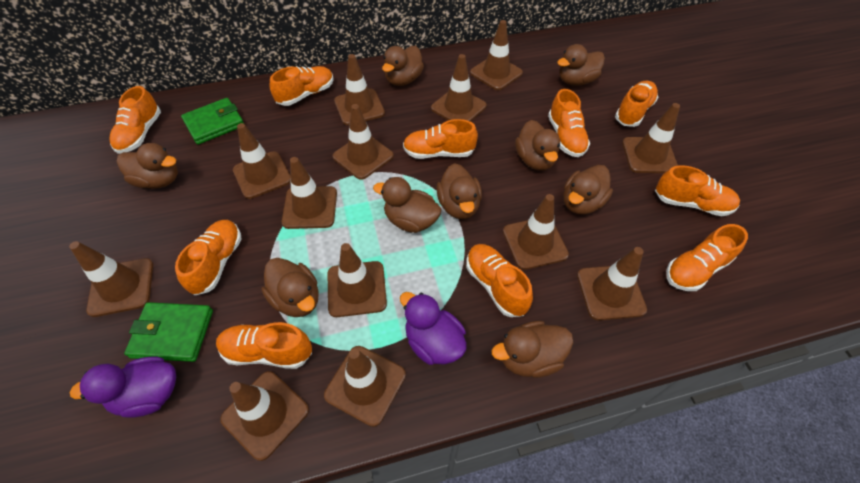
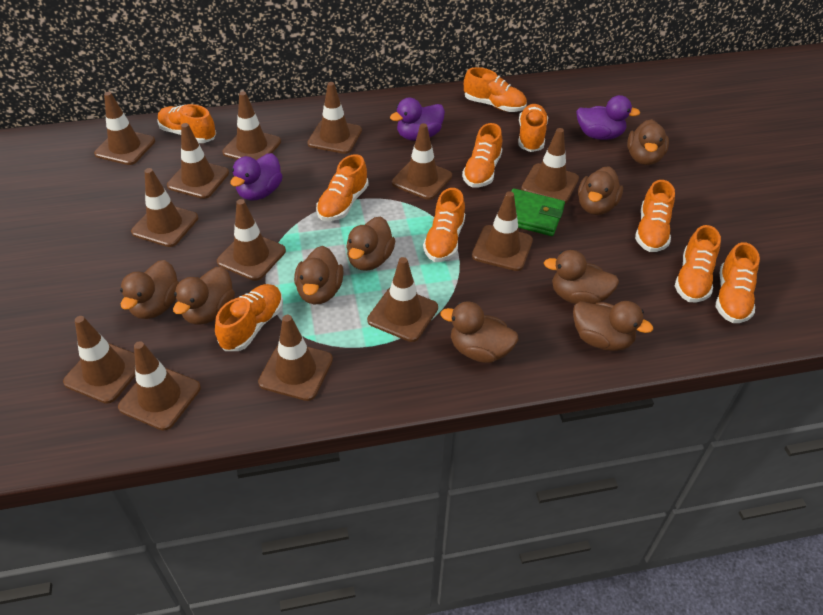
green wallet: [124,302,213,362] [181,98,244,145] = 2 -> [511,188,565,236] = 1
purple duck: [69,356,176,418] [400,292,467,365] = 2 -> [230,153,283,201] [390,98,445,141] [576,95,640,140] = 3

